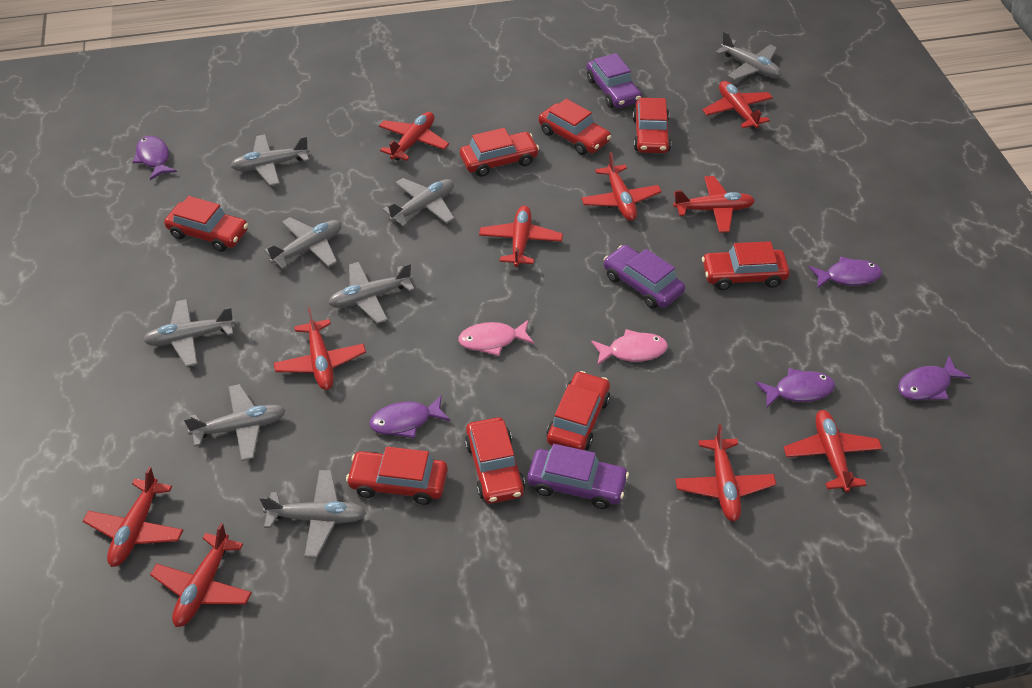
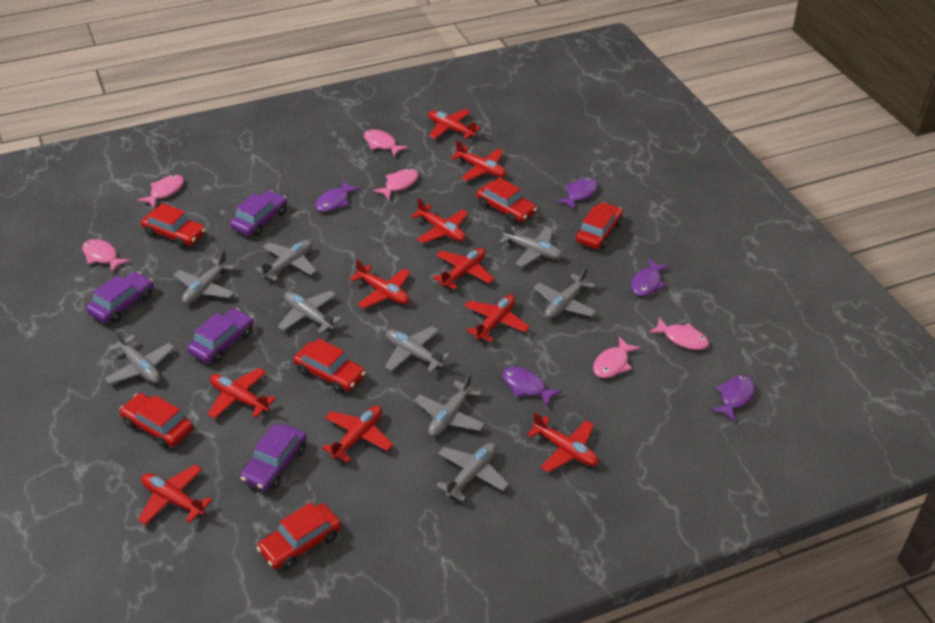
grey plane: [143,299,235,367] [184,384,286,461] [231,134,310,186] [260,470,366,558] [264,217,342,269] [328,262,415,324] [382,178,455,226] [715,31,781,80] = 8 -> [105,329,174,384] [174,250,236,304] [255,240,317,281] [278,291,342,334] [385,326,450,372] [414,373,485,437] [436,443,509,502] [499,222,563,267] [534,267,597,318] = 9
pink fish: [458,320,534,356] [591,329,668,366] = 2 -> [82,239,131,273] [138,175,184,208] [364,129,409,157] [373,169,418,199] [593,337,641,378] [649,317,709,350] = 6
purple car: [527,444,629,509] [587,53,642,108] [604,245,685,309] = 3 -> [86,272,154,323] [187,308,254,363] [230,191,287,236] [240,424,307,491] = 4
red car: [164,196,248,252] [346,447,448,505] [460,128,539,177] [465,417,525,504] [538,99,611,155] [547,371,610,450] [633,98,671,153] [702,241,790,290] = 8 -> [120,393,193,448] [141,203,206,248] [257,502,341,570] [293,338,366,393] [476,177,537,224] [576,202,623,249] = 6

